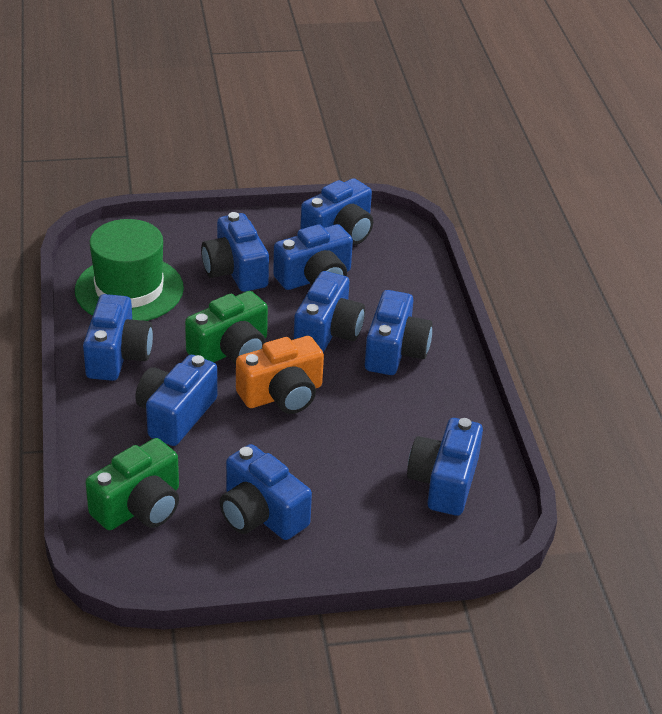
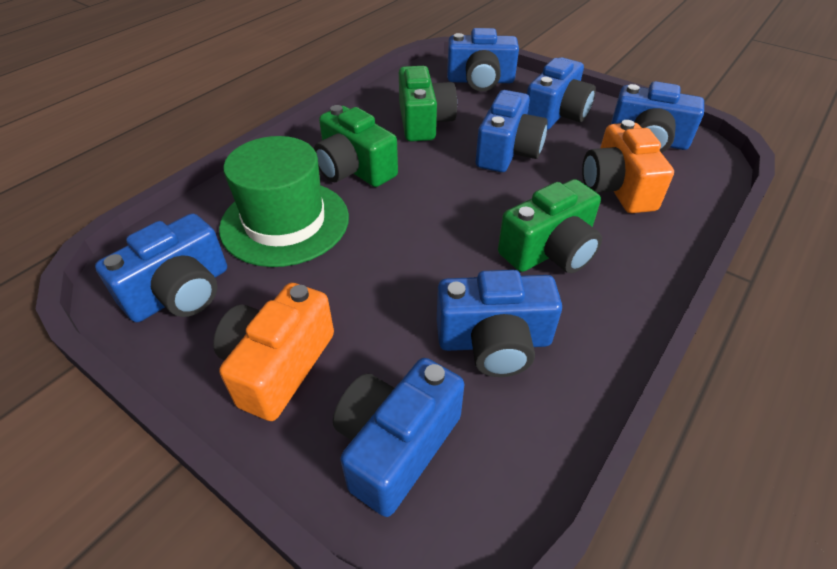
blue camera: [83,294,153,381] [135,355,218,446] [201,212,269,292] [220,444,312,540] [273,224,353,290] [294,271,365,353] [300,178,373,245] [365,290,432,375] [407,418,483,516] = 9 -> [95,213,227,322] [333,358,464,517] [437,270,562,377] [447,28,519,92] [476,90,548,172] [527,57,596,130] [611,81,704,153] = 7
green camera: [85,438,179,530] [185,291,268,364] = 2 -> [314,105,398,187] [399,66,457,142] [498,179,602,273] = 3
orange camera: [236,336,324,414] = 1 -> [213,283,334,421] [582,120,674,213] = 2

